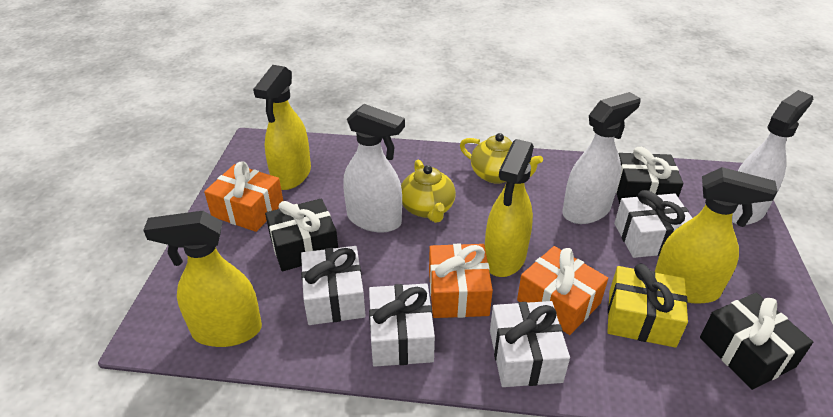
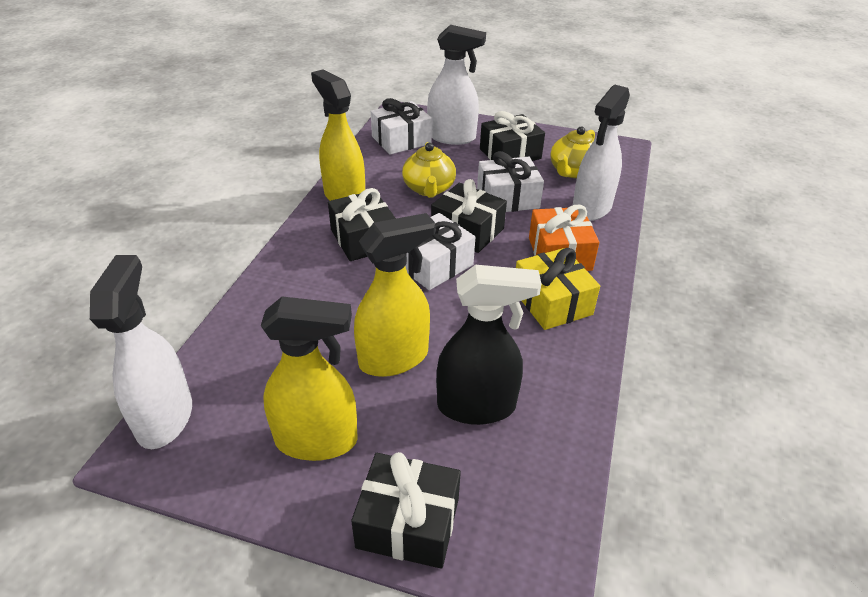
black gift: [265,198,338,271] [616,147,683,204] [700,293,813,390] = 3 -> [328,188,396,261] [351,452,461,569] [431,179,507,253] [480,111,545,161] = 4
black spray bottle: none = 0 -> [436,265,541,425] = 1
orange gift: [204,161,283,232] [429,244,493,318] [517,246,608,335] = 3 -> [529,205,599,271] = 1
white gift: [301,246,365,325] [369,283,435,367] [490,301,570,387] [614,190,692,258] = 4 -> [371,98,432,155] [405,213,475,290] [477,151,544,212] = 3
yellow spray bottle: [143,211,262,347] [253,65,311,190] [485,139,534,277] [655,167,778,304] = 4 -> [261,296,358,461] [311,69,365,201] [354,213,435,377] = 3

